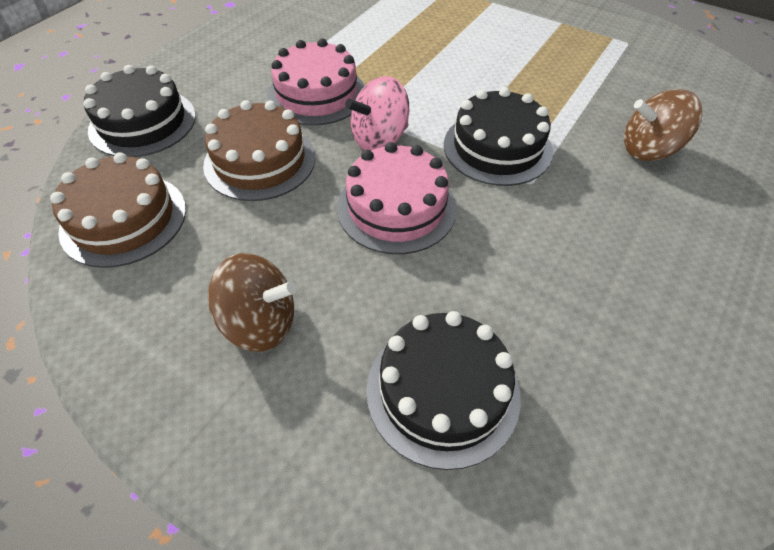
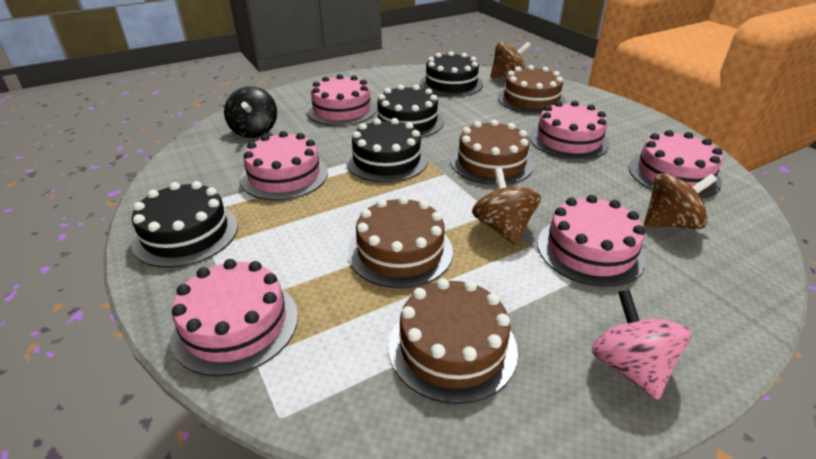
black cake: [83,65,196,157] [366,311,521,470] [444,87,553,186] = 3 -> [131,181,238,268] [346,118,428,183] [371,84,444,138] [420,51,483,97] = 4
black spinning top: none = 0 -> [224,86,277,138] = 1
brown cake: [50,152,186,268] [203,100,316,201] = 2 -> [348,196,453,288] [388,278,518,404] [451,120,534,185] [498,65,566,114] = 4
brown spinning top: [208,253,297,352] [624,89,702,161] = 2 -> [472,168,541,245] [490,42,531,78] [644,173,717,229] = 3
pink cake: [267,39,365,126] [337,142,457,254] = 2 -> [170,259,298,377] [240,131,328,200] [307,74,377,126] [530,101,609,160] [537,195,646,287] [629,130,722,199] = 6

